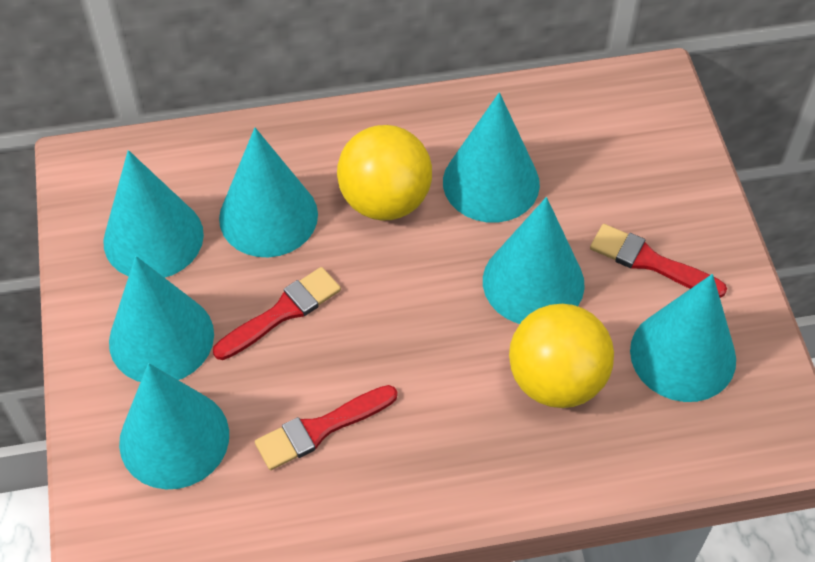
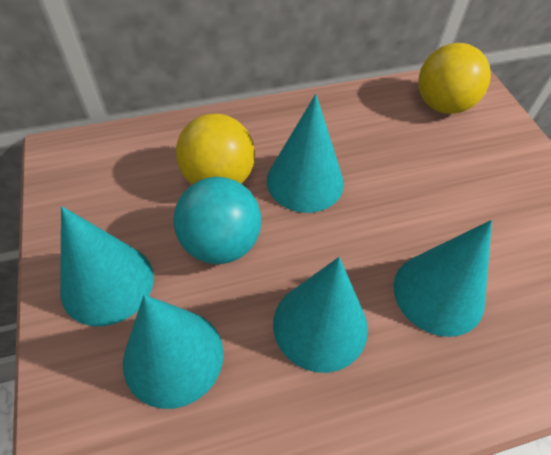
red brush: [213,267,341,360] [255,385,398,470] [590,224,727,298] = 3 -> none = 0
turquoise ball: none = 0 -> [173,177,261,264] = 1
turquoise cone: [103,150,204,278] [109,256,214,382] [119,363,229,489] [219,128,318,257] [443,92,540,223] [483,197,585,324] [630,274,736,402] = 7 -> [60,206,154,326] [123,295,223,409] [267,94,344,213] [273,257,368,373] [394,220,492,337] = 5

